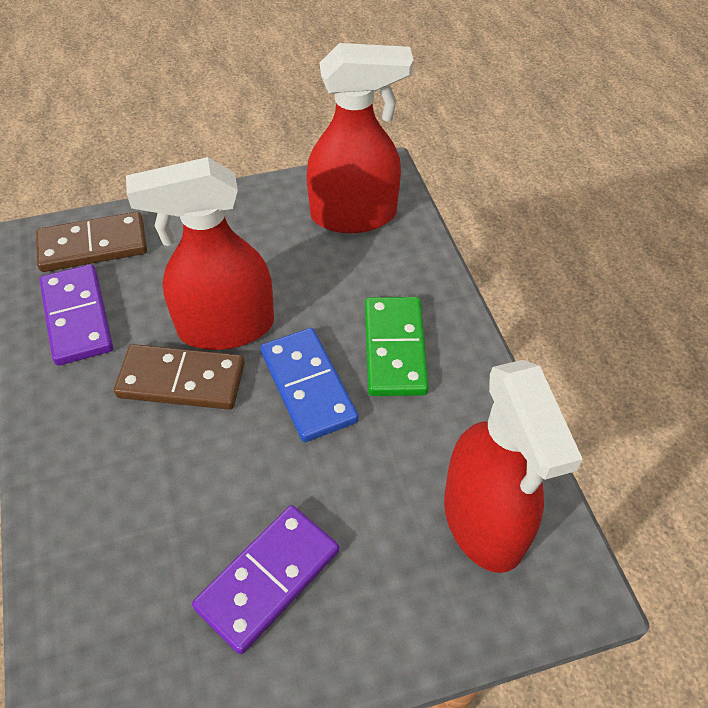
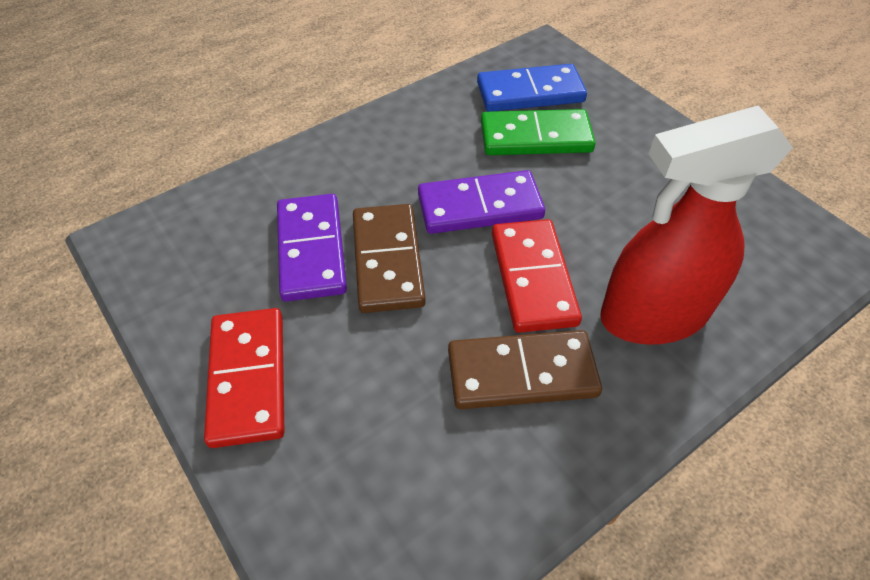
red domino: none = 0 -> [204,308,284,448] [492,219,582,333] = 2
red spray bottle: [126,157,274,350] [306,43,414,233] [444,360,583,573] = 3 -> [600,105,793,345] = 1

